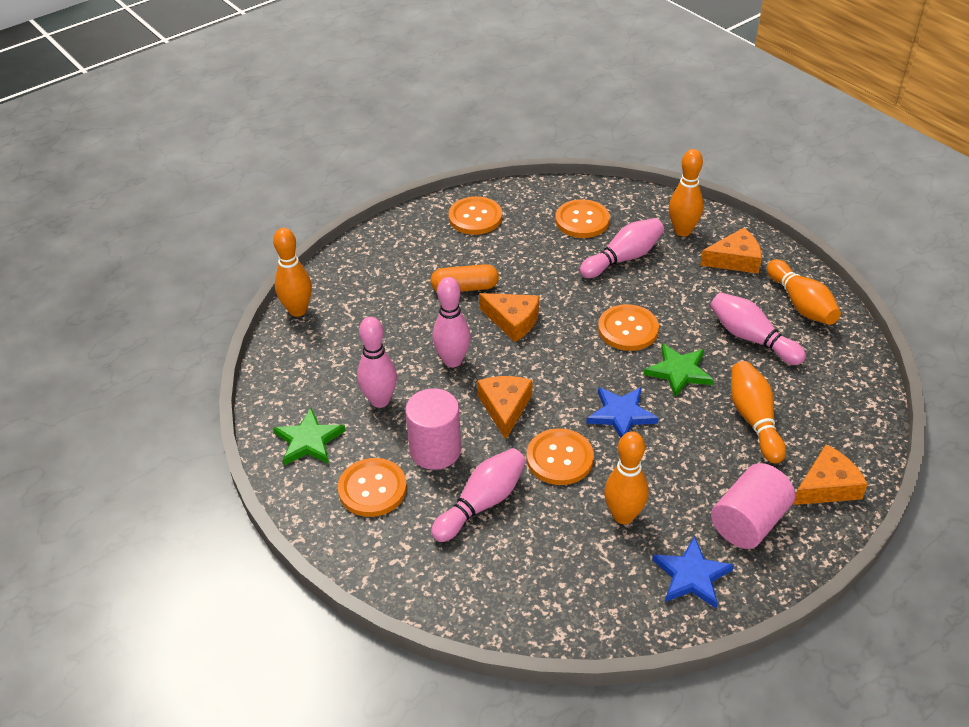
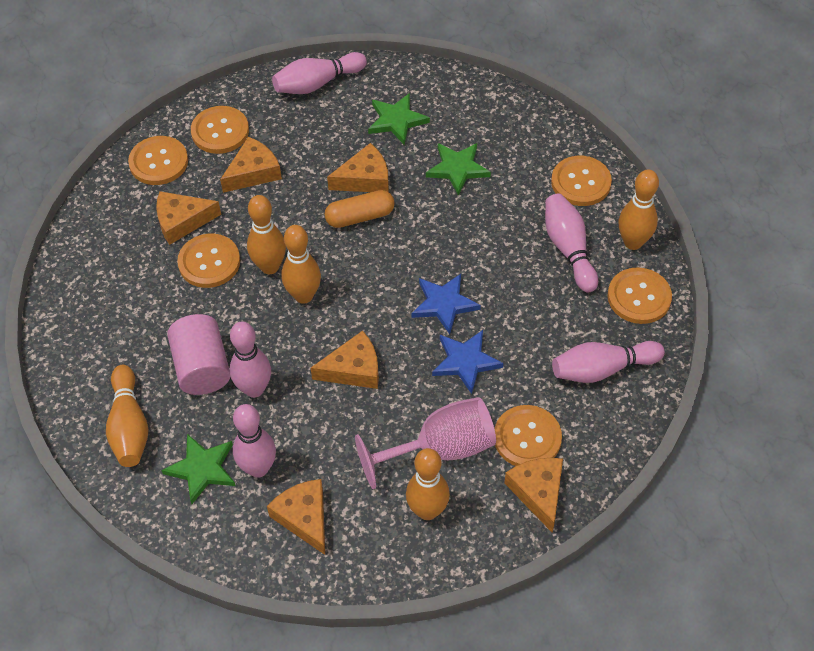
green star: [273,408,346,465] [644,343,714,398] = 2 -> [161,434,236,504] [368,93,430,145] [426,143,491,196] = 3
orange button: [338,458,407,517] [448,196,502,235] [527,428,594,485] [555,199,610,238] [598,304,659,351] = 5 -> [128,136,188,185] [177,234,240,288] [191,106,249,154] [495,405,562,466] [551,156,612,206] [607,267,672,324] = 6
orange cheese: [477,376,533,440] [479,293,539,342] [700,228,762,274] [793,444,868,505] = 4 -> [156,191,221,245] [220,137,282,193] [267,479,325,555] [311,330,379,389] [327,143,389,192] [504,458,563,533] = 6
pink cylinder: [405,388,461,470] [711,463,796,549] = 2 -> [167,314,230,395] = 1
pink goblet: none = 0 -> [355,397,496,489] = 1

